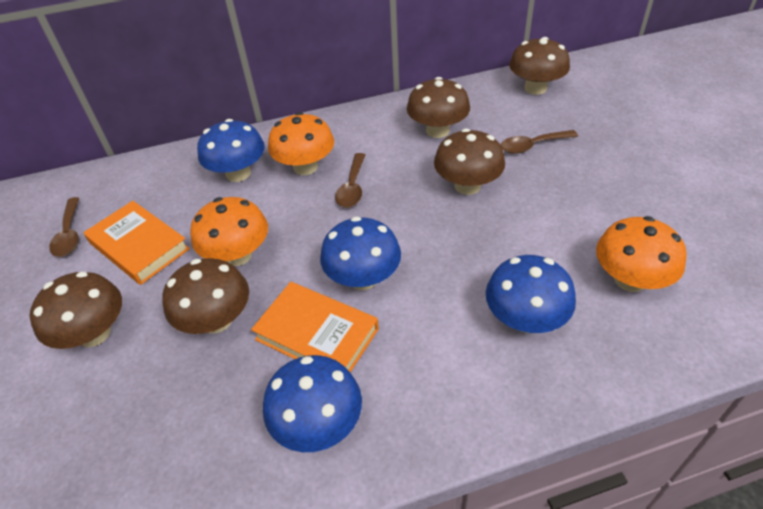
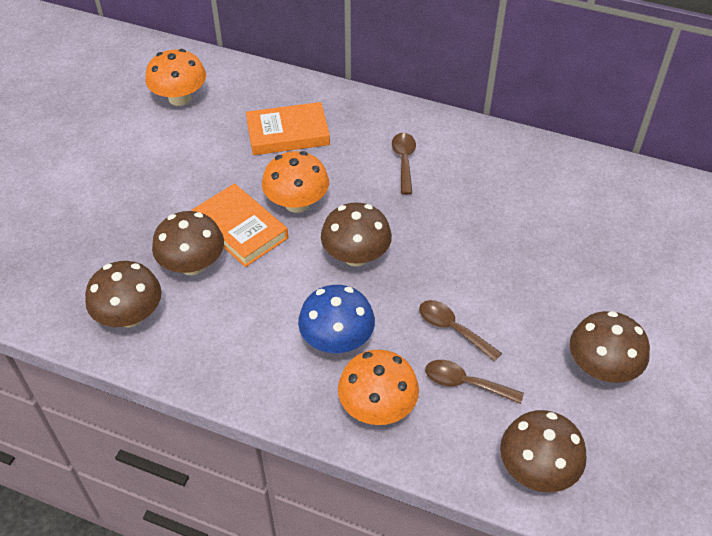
blue mushroom: [197,119,265,182] [263,355,362,452] [320,217,401,290] [486,255,576,333] = 4 -> [298,285,375,353] = 1

